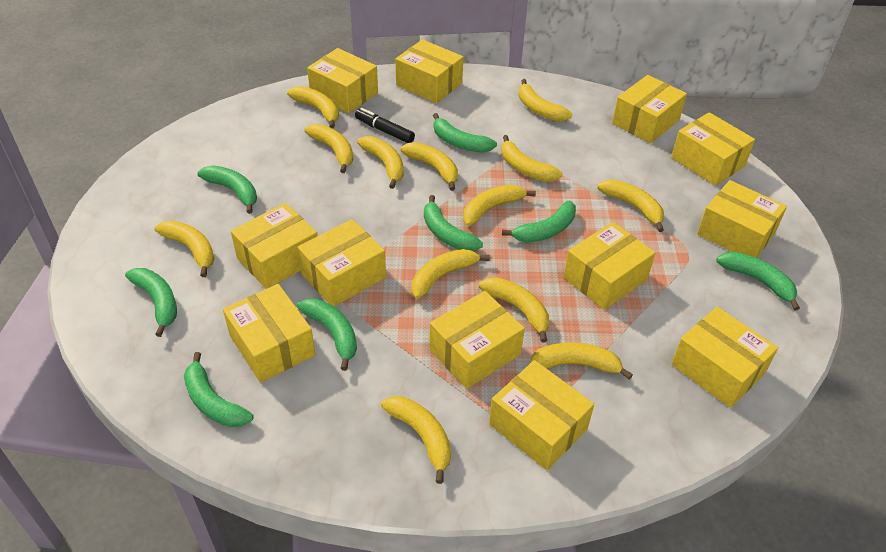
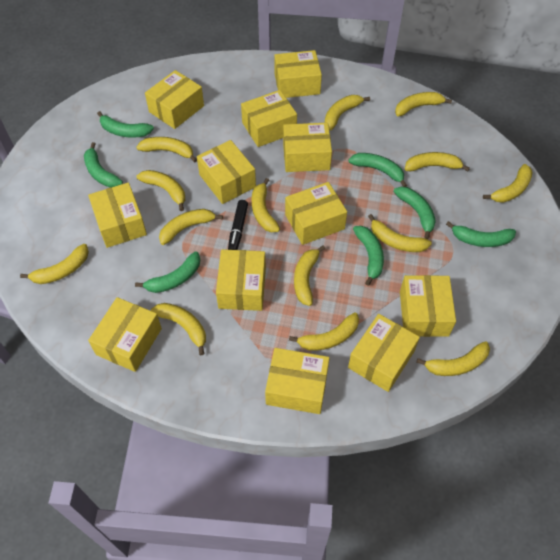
green banana: [125,268,177,337] [184,352,254,427] [197,166,257,214] [297,298,357,371] [424,195,483,251] [433,113,497,153] [502,201,576,243] [716,252,800,311] = 8 -> [84,142,123,187] [97,111,154,138] [135,251,200,293] [348,153,407,187] [353,226,384,286] [394,186,436,239] [446,221,516,247] = 7
yellow banana: [155,220,215,277] [287,86,339,128] [305,124,353,173] [357,136,404,189] [381,396,451,484] [401,142,458,191] [412,249,490,299] [463,185,536,226] [479,277,549,343] [501,135,562,182] [518,79,572,122] [529,342,633,380] [597,179,664,232] = 13 -> [20,244,89,284] [136,137,197,162] [136,170,185,211] [151,303,206,355] [159,209,223,245] [251,178,280,233] [289,312,359,351] [294,245,325,306] [325,95,370,131] [368,214,432,252] [395,92,452,117] [405,152,470,172] [416,341,490,376] [483,164,533,203] = 14

